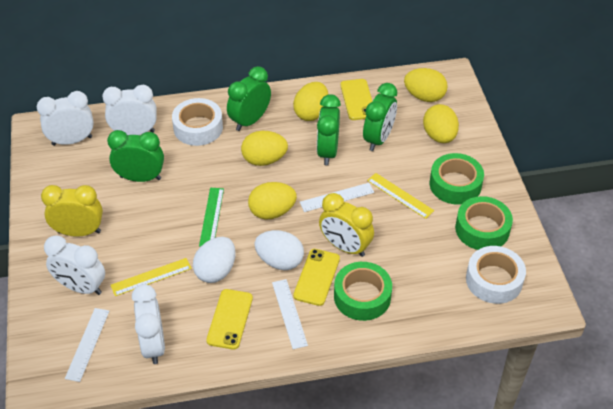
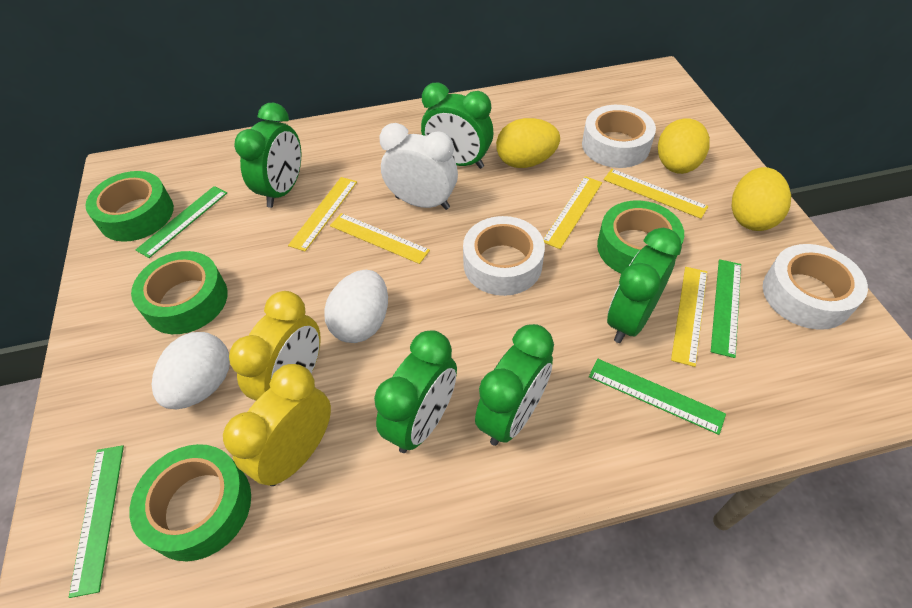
green clock: [107,130,164,182] [227,66,271,131] [317,94,341,165] [363,83,397,151] = 4 -> [234,103,301,208] [374,330,457,453] [421,82,494,169] [475,324,554,446] [607,228,682,343] = 5
green ruler: [199,188,224,247] = 1 -> [69,445,124,598] [136,186,227,258] [589,359,726,435] [711,259,741,358] = 4
green tape: [334,262,392,321] [430,153,484,205] [455,196,513,250] = 3 -> [85,171,174,242] [130,444,251,561] [131,251,228,334] [597,200,684,274] = 4
white clock: [37,91,94,146] [44,235,105,295] [102,85,157,135] [132,284,165,364] = 4 -> [379,123,458,210] = 1
white ruler: [65,308,109,382] [272,279,308,349] [300,183,374,212] = 3 -> none = 0
white tape: [172,98,223,146] [466,246,526,304] = 2 -> [463,216,545,296] [582,105,656,168] [763,244,868,330] = 3
yellow egg: [241,131,288,166] [248,182,297,219] [293,82,329,121] [404,68,448,102] [423,104,459,143] = 5 -> [496,118,560,168] [658,118,710,174] [732,167,791,231] = 3
yellow phone: [206,289,253,350] [293,249,340,306] [340,79,372,120] = 3 -> none = 0
yellow ruler: [110,258,192,296] [367,173,434,219] = 2 -> [288,177,357,251] [330,213,430,264] [543,176,602,249] [603,169,708,219] [671,267,707,367] = 5

